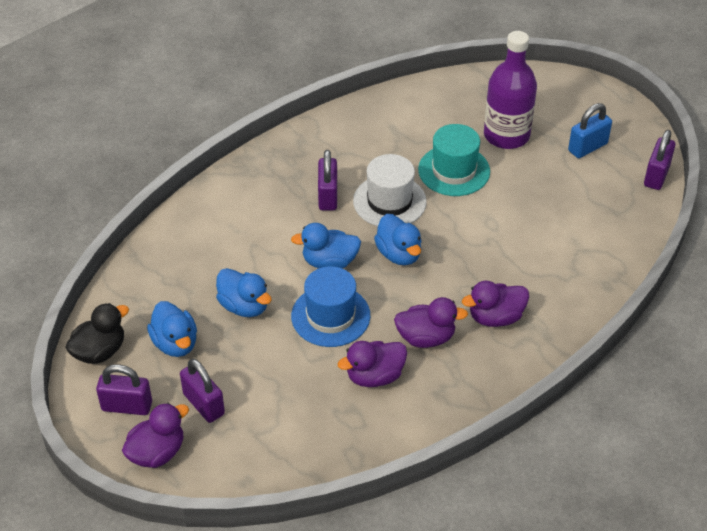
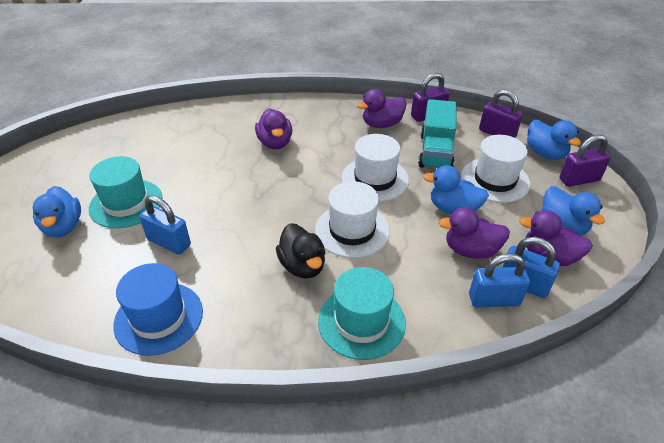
blue padlock: [568,103,612,158] = 1 -> [139,195,191,255] [469,253,530,308] [502,237,560,298] = 3
purple bottle: [484,31,537,149] = 1 -> none = 0
purple padlock: [96,364,152,415] [180,359,225,423] [318,150,337,211] [644,130,675,190] = 4 -> [411,73,449,122] [479,90,523,138] [559,135,611,187] = 3
turquoise hat: [418,124,490,196] = 1 -> [89,156,163,228] [318,267,406,360] = 2
turquoise truck: none = 0 -> [418,99,456,168] = 1
white hat: [353,154,427,226] = 1 -> [315,181,390,258] [341,134,409,202] [461,135,530,203] = 3

